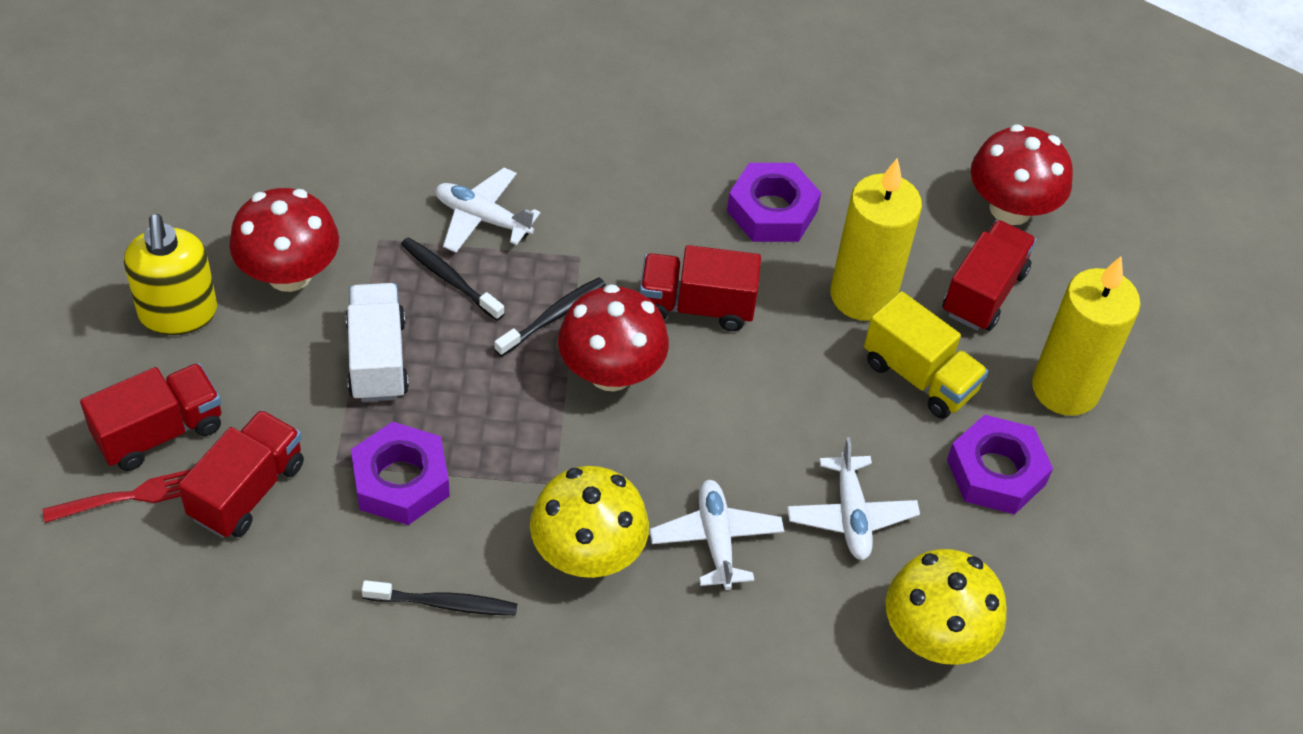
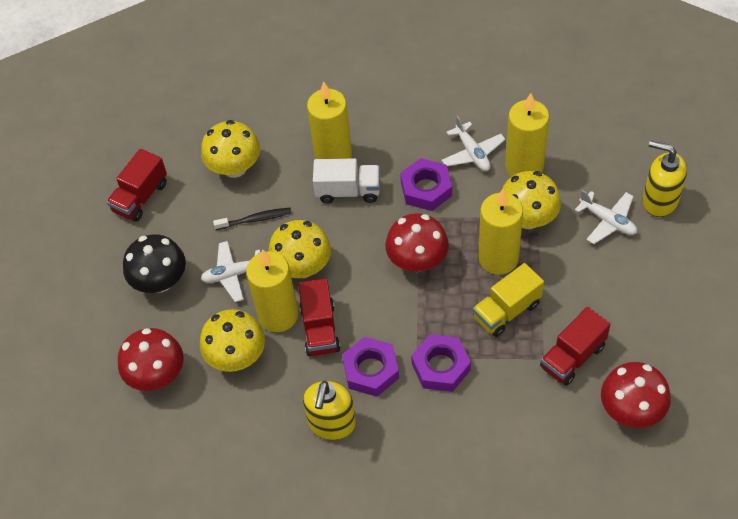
black mushroom: none = 0 -> [123,234,186,293] = 1
black toothbrush: [362,580,517,615] [401,237,505,321] [494,277,606,357] = 3 -> [213,208,292,230] = 1
red fork: [42,469,191,523] = 1 -> none = 0
red truck: [80,363,221,471] [178,410,304,538] [640,245,761,331] [943,220,1037,331] = 4 -> [106,149,167,222] [298,278,340,356] [540,307,611,386] = 3
yellow candle: [830,158,922,321] [1032,256,1140,416] = 2 -> [246,249,299,332] [307,82,352,159] [479,189,523,275] [505,93,549,177] = 4
yellow mushroom: [530,466,649,578] [886,549,1007,665] = 2 -> [200,309,265,372] [201,120,260,178] [268,220,331,278] [501,171,561,229] = 4
yellow soap dispenser: [124,214,217,335] = 1 -> [303,381,356,440] [643,140,687,217] = 2

